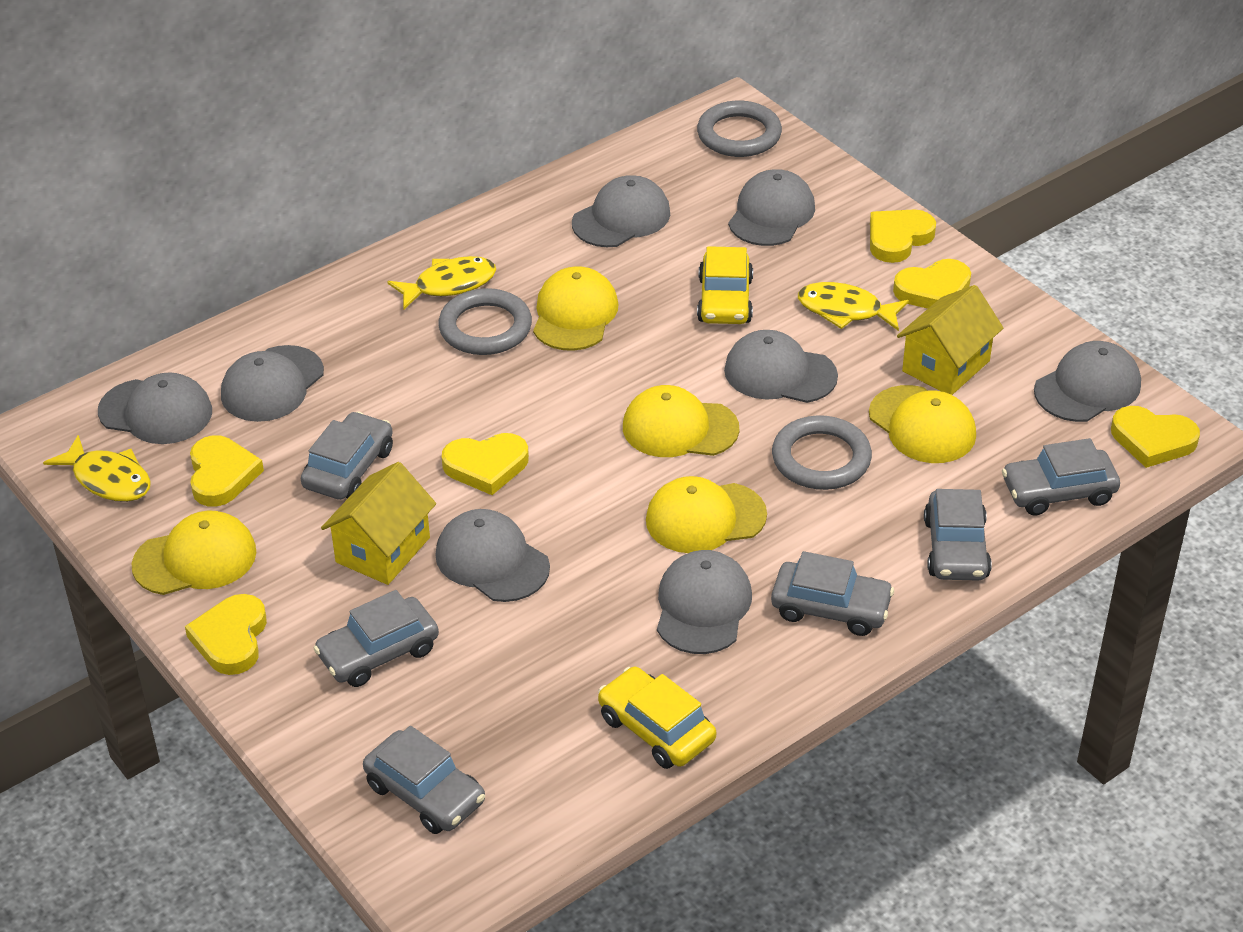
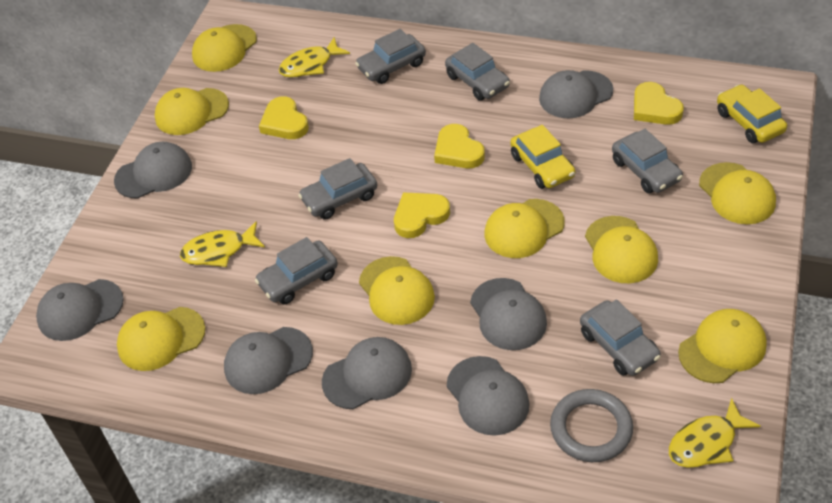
grey cap: [98,372,212,444] [221,345,324,422] [435,509,550,602] [572,175,670,247] [657,550,752,654] [724,330,838,403] [728,169,815,246] [1034,341,1141,422] = 8 -> [36,279,124,341] [114,142,192,199] [224,327,313,394] [322,337,412,409] [447,356,530,436] [470,278,547,350] [539,70,613,119] = 7
grey ring: [439,288,532,355] [697,101,782,157] [772,415,872,490] = 3 -> [550,389,633,462] = 1
yellow cap: [132,511,257,595] [533,266,618,351] [623,385,739,457] [646,476,767,553] [869,385,976,463] = 5 -> [117,307,205,371] [155,88,229,135] [192,24,257,72] [359,256,435,325] [484,199,565,258] [585,216,658,283] [678,309,767,383] [699,162,776,224] = 8
yellow heart: [185,594,267,675] [190,435,264,507] [442,433,529,495] [870,210,936,263] [893,259,971,309] [1111,406,1200,468] = 6 -> [259,96,309,139] [394,192,450,238] [434,124,485,168] [634,82,684,125] = 4
yellow house: [321,462,436,585] [897,285,1003,395] = 2 -> none = 0

